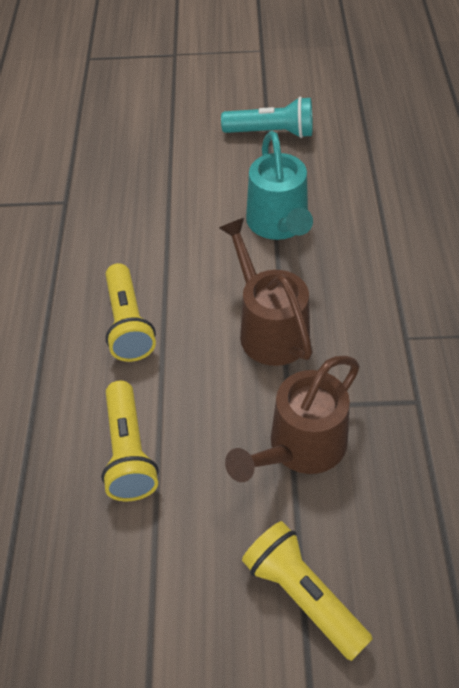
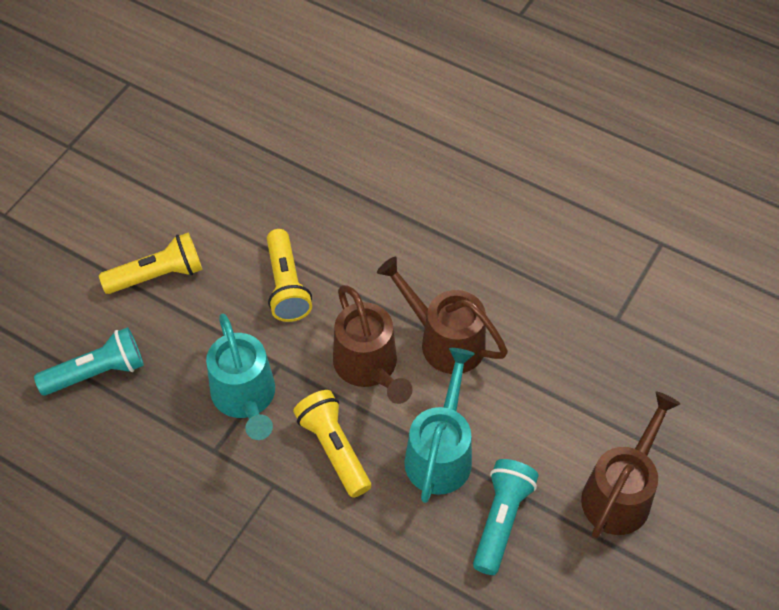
brown watering can: [219,218,312,366] [225,356,360,482] = 2 -> [333,285,413,404] [377,257,508,374] [581,392,680,539] = 3
turquoise flashlight: [221,97,312,138] = 1 -> [34,327,144,396] [473,459,539,575] = 2
turquoise watering can: [246,131,313,240] = 1 -> [206,314,275,440] [404,348,475,503] = 2

